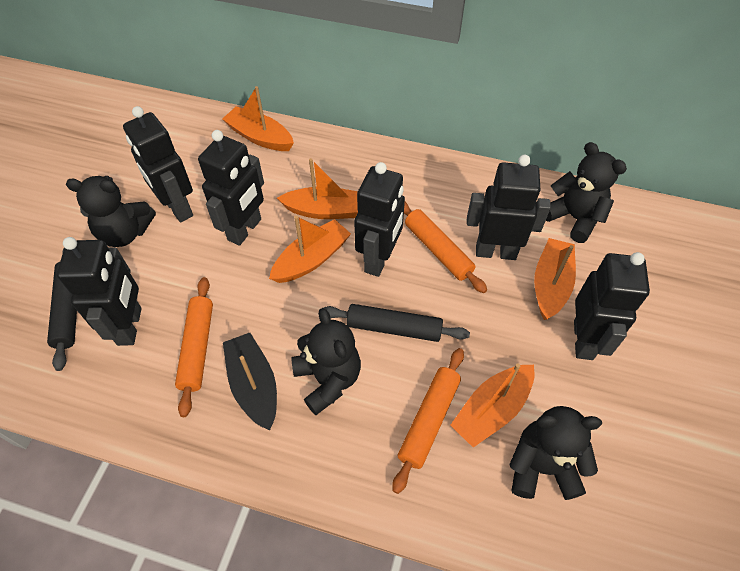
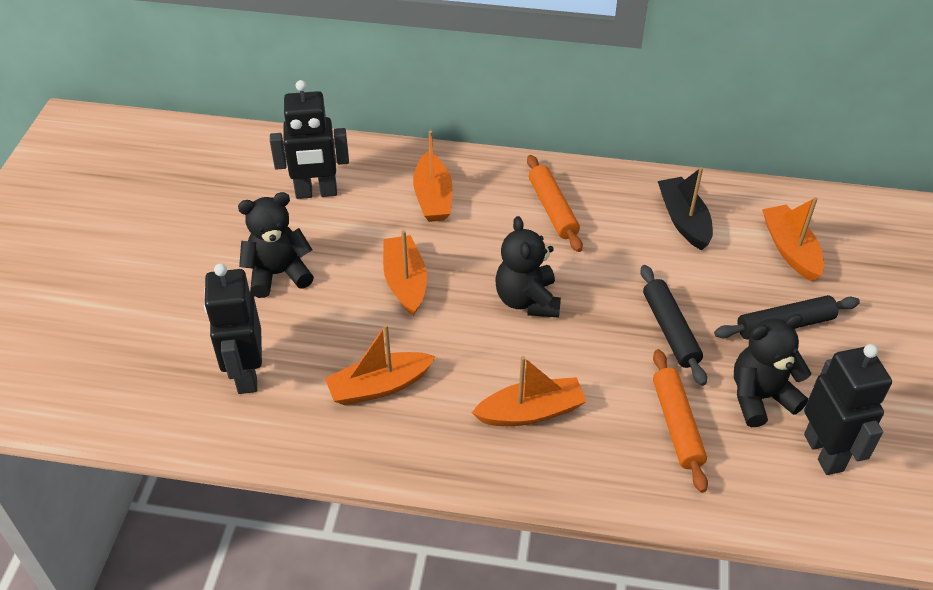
black robot: [57,237,142,346] [123,106,193,222] [198,130,264,246] [354,162,405,277] [466,155,551,260] [574,252,650,360] = 6 -> [204,264,262,394] [270,80,349,199] [804,344,892,475] = 3
black teddy bear: [66,176,156,247] [291,308,361,415] [509,406,602,500] [546,142,627,243] = 4 -> [238,192,314,298] [495,216,561,318] [734,314,811,427] = 3
orange rolling pin: [175,277,213,417] [392,348,464,494] [404,202,487,293] = 3 -> [527,155,583,252] [653,349,708,493] = 2

